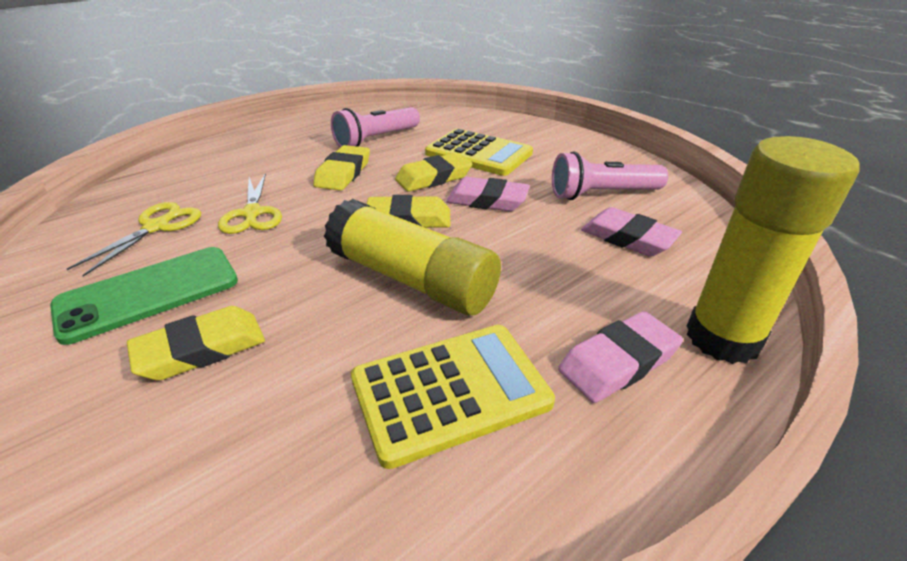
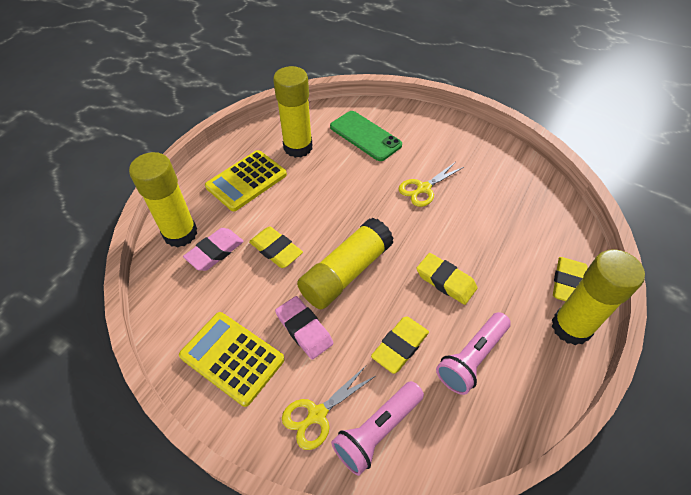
pink eraser: [446,177,530,211] [558,311,683,403] [581,207,682,256] = 3 -> [183,228,244,271] [275,296,333,360] = 2
yellow glue stick: [324,199,501,316] [687,136,860,364] = 2 -> [129,152,197,247] [273,66,312,158] [297,218,394,309] [552,249,645,345] = 4

